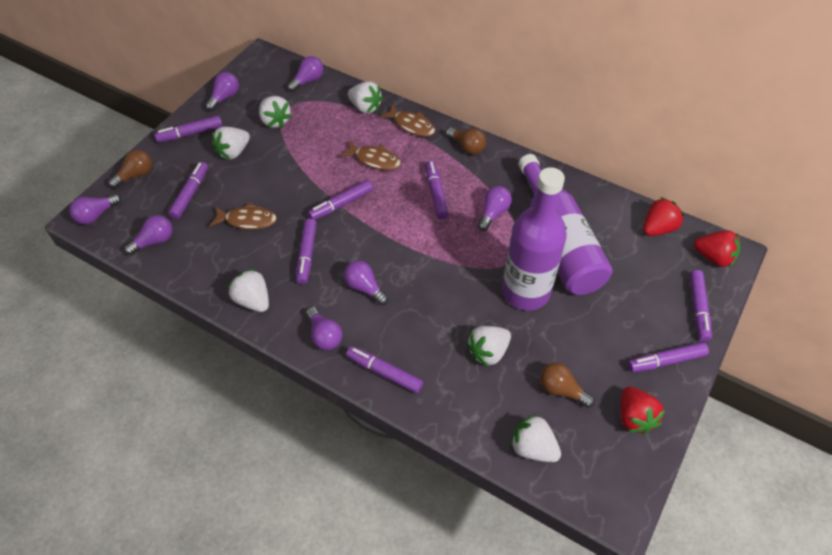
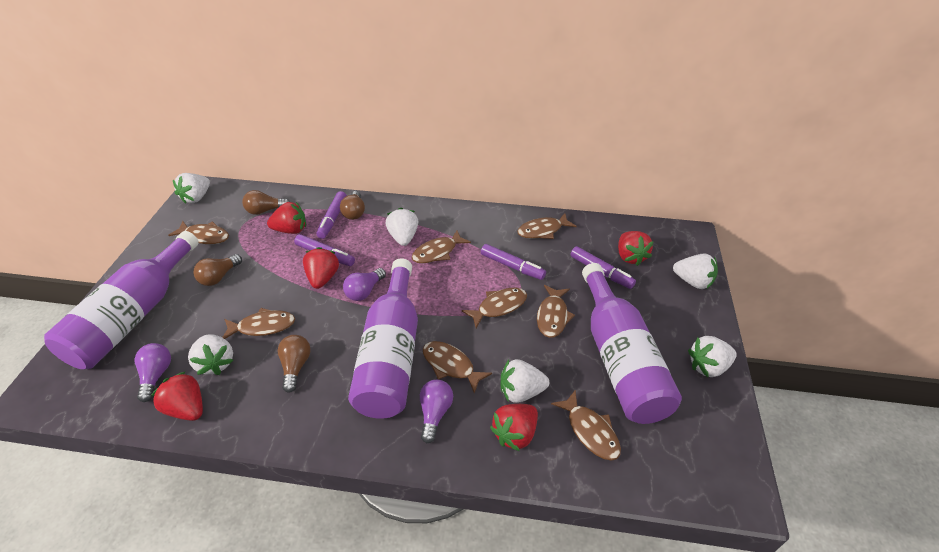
brown fish: [210,202,277,230] [340,140,401,170] [380,104,436,137] = 3 -> [168,221,229,244] [222,308,295,339] [412,230,471,263] [423,341,492,393] [462,288,527,328] [517,213,577,239] [537,285,575,338] [551,389,621,461] = 8
brown light bulb: [108,150,152,189] [446,128,486,155] [540,363,595,408] = 3 -> [193,254,242,286] [242,190,290,215] [278,335,311,393] [340,191,365,220] = 4
purple bottle: [502,167,567,311] [518,154,612,295] = 2 -> [44,231,199,369] [348,258,418,419] [582,263,682,424] = 3
purple light bulb: [69,194,121,225] [124,215,172,255] [205,72,239,111] [287,56,324,92] [306,307,342,350] [344,260,388,305] [477,186,512,231] = 7 -> [135,343,171,402] [343,268,386,301] [420,380,453,443] = 3
purple marker: [154,115,222,143] [168,162,208,220] [296,219,317,284] [308,180,373,220] [346,346,423,393] [425,161,449,219] [628,342,709,372] [689,270,712,342] = 8 -> [294,234,355,266] [316,191,347,239] [481,244,546,280] [570,246,636,289] = 4
red strawberry: [620,387,665,434] [643,197,684,236] [694,230,740,267] = 3 -> [151,372,203,421] [267,202,306,234] [303,247,339,289] [490,404,538,452] [618,231,654,266] = 5

